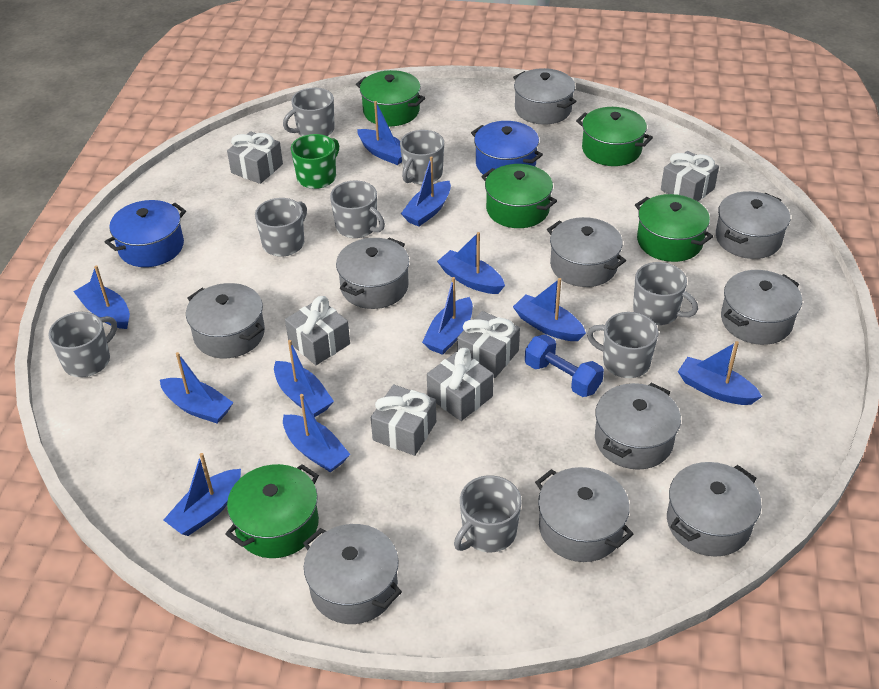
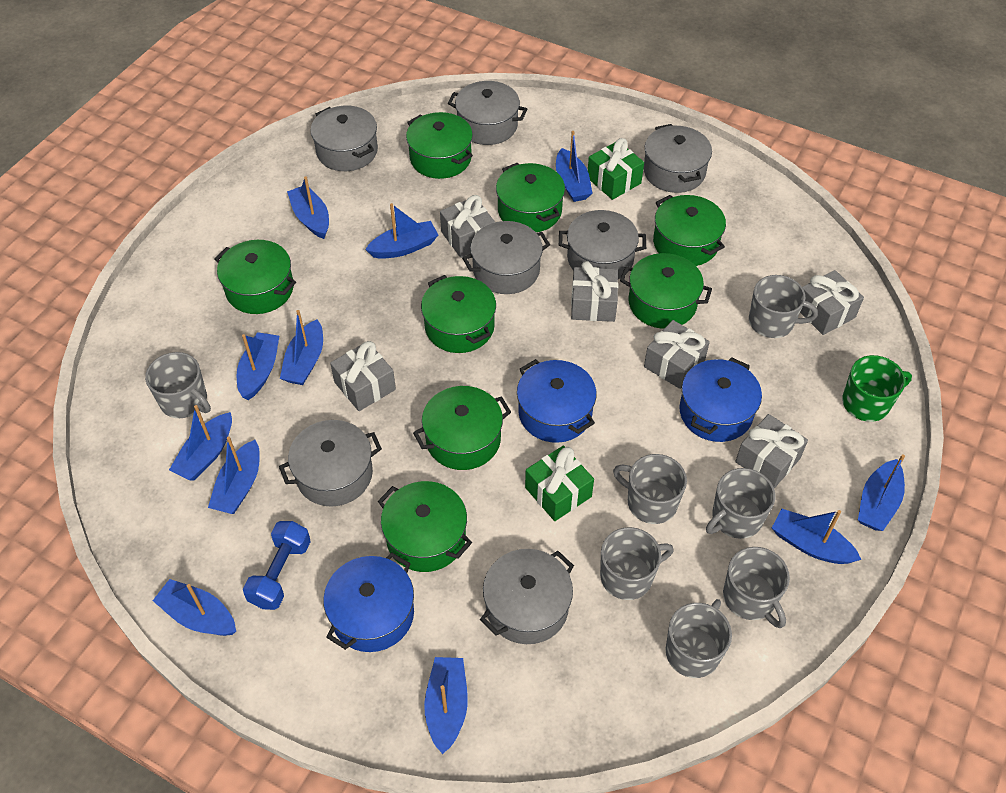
blue pot: [105,200,186,267] [471,121,543,177] = 2 -> [323,553,414,652] [517,359,597,443] [679,357,762,442] = 3
green gift: none = 0 -> [525,446,594,521] [588,138,644,200] = 2
green pot: [225,464,319,558] [356,70,426,126] [481,164,557,228] [576,107,653,166] [635,194,713,262] = 5 -> [215,240,296,314] [378,481,472,572] [406,112,473,179] [413,386,511,470] [421,275,496,353] [496,163,565,232] [620,253,712,329] [653,195,726,266] = 8
grey mug: [48,312,117,377] [255,198,307,257] [283,88,335,136] [330,181,385,238] [400,130,444,185] [454,475,522,552] [587,312,658,378] [633,262,698,325] = 8 -> [145,352,211,418] [600,527,674,600] [613,454,687,524] [666,599,732,678] [706,468,775,539] [723,547,790,628] [749,275,818,338] = 7
grey pot: [186,283,265,358] [303,524,402,624] [336,238,409,309] [513,68,577,125] [535,467,633,562] [547,217,626,287] [595,383,681,470] [667,462,762,557] [716,191,790,259] [721,270,802,345] = 10 -> [279,420,382,506] [311,106,378,171] [448,81,527,145] [462,221,550,294] [480,549,574,644] [559,210,646,279] [644,124,712,193] = 7

